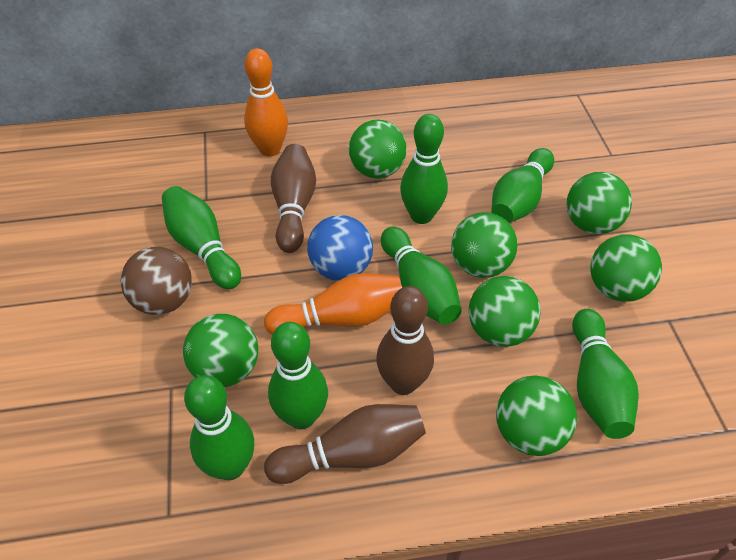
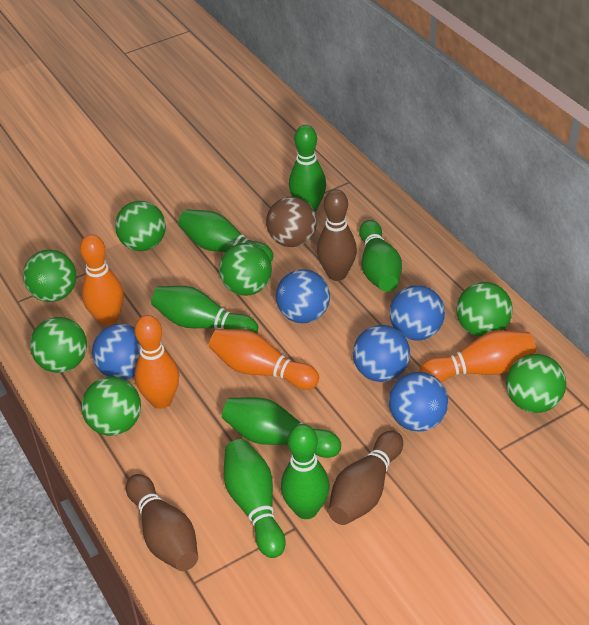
blue ball: [307,215,373,281] = 1 -> [92,324,140,380] [276,269,330,323] [353,325,410,382] [389,285,445,341] [389,372,448,432] = 5
orange bowling pin: [244,48,288,157] [264,273,402,335] = 2 -> [80,234,124,326] [134,315,179,409] [209,329,319,390] [420,330,536,382] = 4

